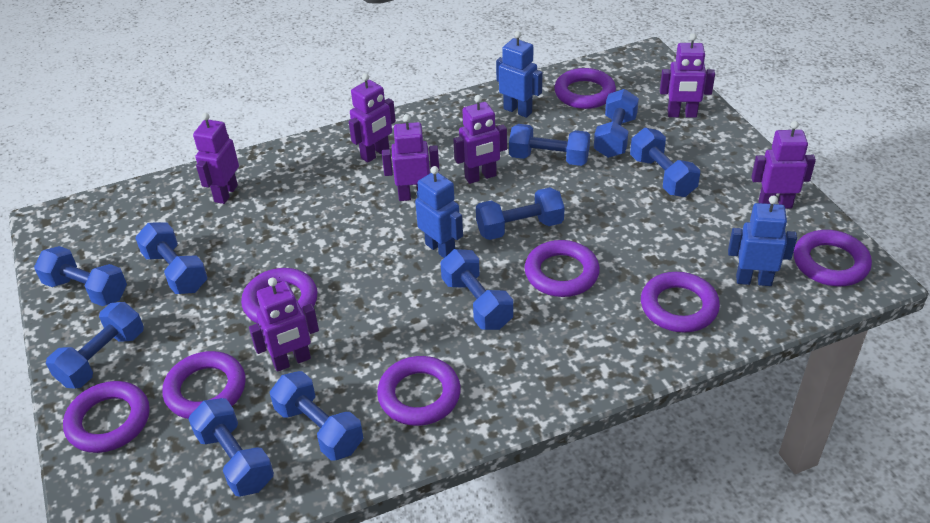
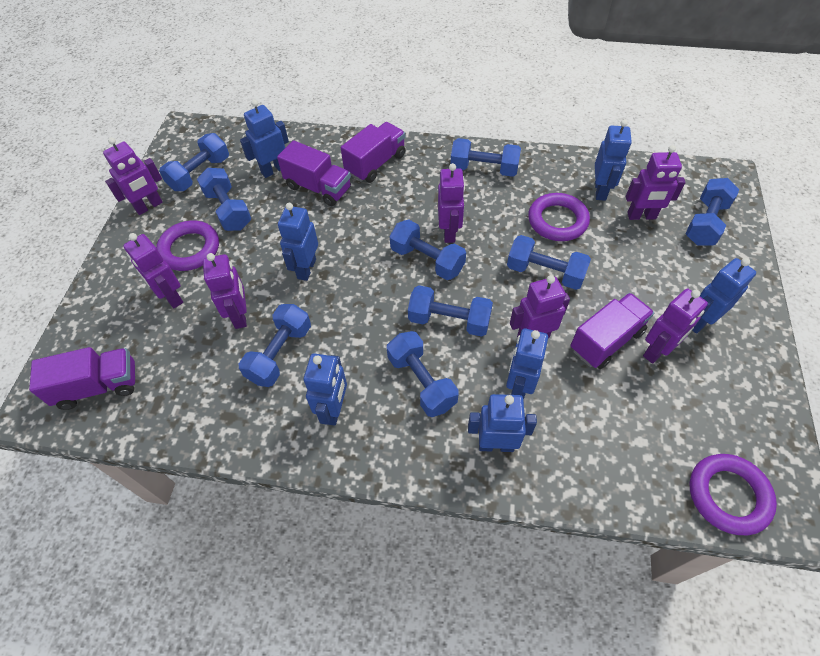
blue dumbbell: [34,246,127,306] [46,302,144,389] [135,222,208,294] [189,398,274,497] [270,371,364,461] [440,249,513,330] [476,187,565,240] [509,124,590,166] [594,89,639,158] [630,128,700,197] = 10 -> [159,133,229,191] [197,168,251,231] [239,304,311,387] [387,331,458,417] [390,220,466,280] [408,285,493,337] [450,138,521,177] [507,235,591,290] [686,178,739,246] = 9
blue robot: [415,166,463,258] [496,31,543,118] [728,196,797,286] = 3 -> [240,100,289,178] [278,203,318,281] [304,353,347,426] [468,394,537,452] [506,328,548,400] [595,119,632,201] [692,258,756,333] = 7
purple ring: [63,381,149,453] [162,351,245,419] [241,268,318,324] [377,356,461,426] [525,240,600,297] [554,68,616,109] [641,272,720,333] [794,230,872,286] = 8 -> [156,221,219,271] [528,193,590,241] [690,454,777,535] = 3
purple truck: none = 0 -> [29,347,135,410] [277,140,351,206] [341,122,406,183] [570,293,654,369] = 4

